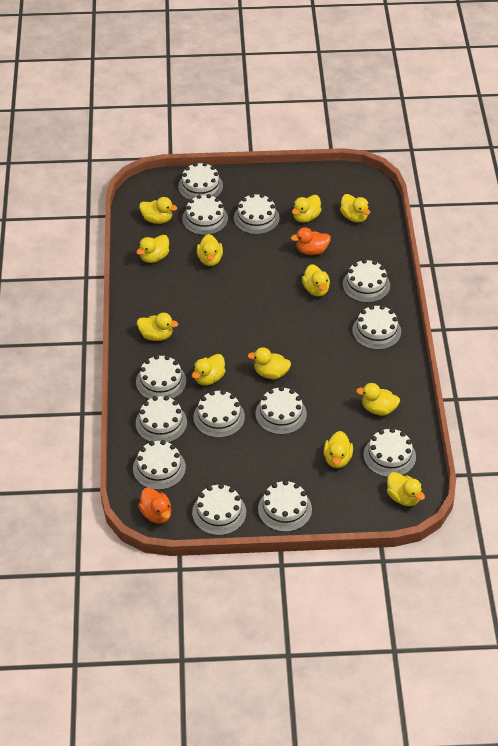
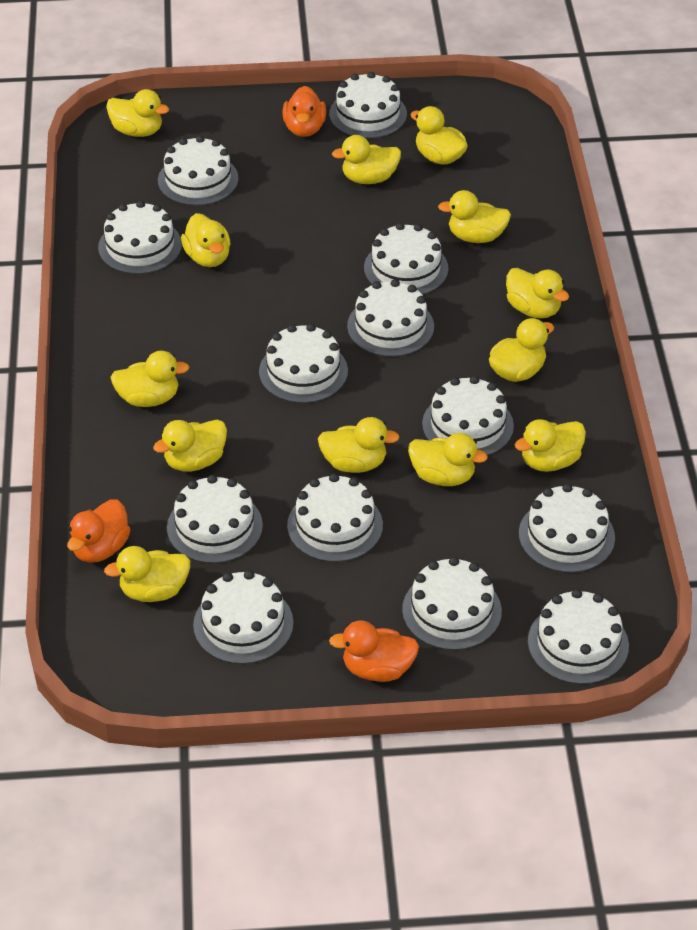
orange duck: [138,487,171,523] [291,227,331,255] = 2 -> [67,499,130,563] [282,86,326,137] [329,620,419,682] = 3
yellow duck: [136,235,169,263] [137,313,178,341] [139,197,178,224] [192,354,225,385] [197,234,223,266] [248,347,291,379] [292,195,321,223] [302,264,330,296] [324,431,353,468] [340,194,370,222] [356,383,400,416] [387,472,425,506] = 12 -> [104,546,190,602] [106,89,169,137] [110,351,190,407] [153,419,227,472] [181,213,231,267] [318,417,400,473] [332,135,401,184] [408,433,488,486] [410,106,468,165] [438,190,511,243] [489,318,554,382] [506,268,569,318] [515,419,586,472] = 13

